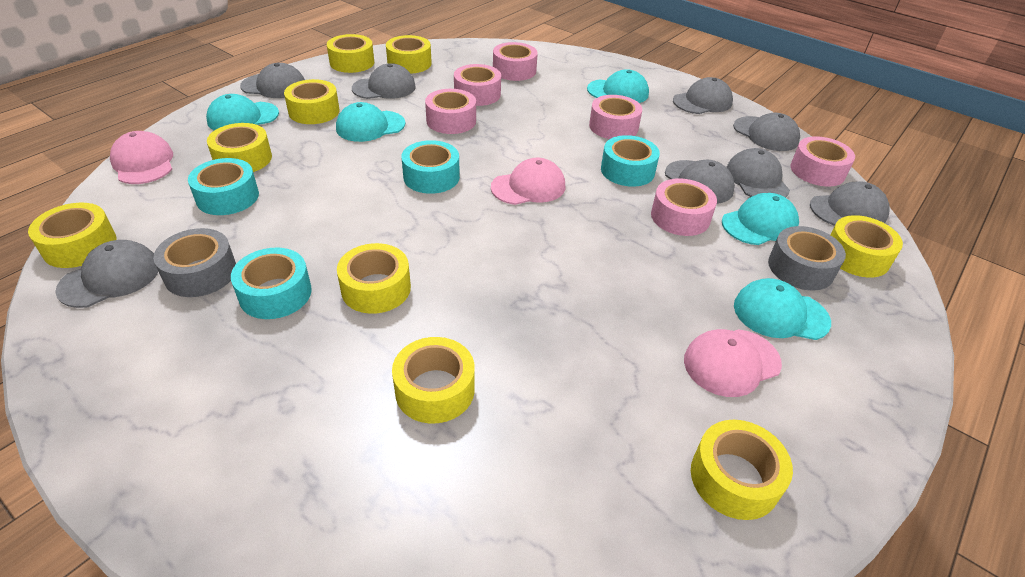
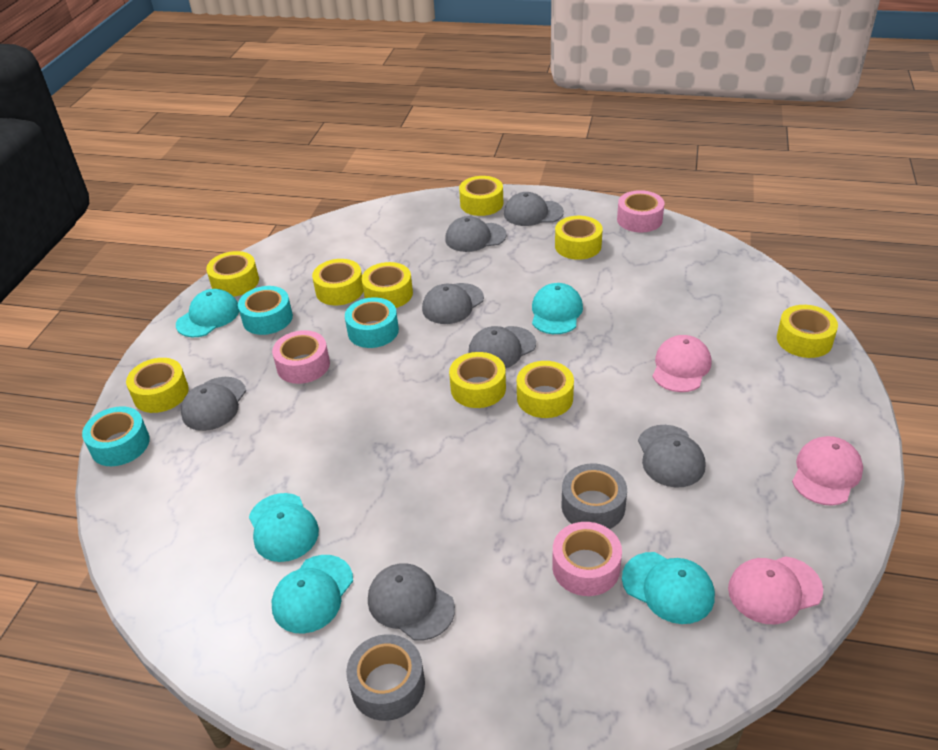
grey cap: [55,240,159,308] [240,63,305,98] [352,63,416,99] [665,160,735,204] [673,77,733,114] [726,148,790,198] [733,113,800,151] [810,181,889,226] = 8 -> [181,377,246,431] [368,563,455,641] [422,283,484,324] [445,216,507,252] [468,326,536,369] [504,192,564,226] [638,425,705,488] = 7
pink tape: [425,89,476,134] [454,64,501,106] [493,42,538,81] [589,95,642,139] [651,178,717,236] [790,136,855,186] = 6 -> [272,330,330,384] [552,522,622,596] [617,190,665,233] = 3
turquoise tape: [188,158,259,215] [231,248,312,319] [402,140,460,194] [601,135,660,187] = 4 -> [82,406,150,466] [238,286,293,335] [345,297,399,348] = 3

